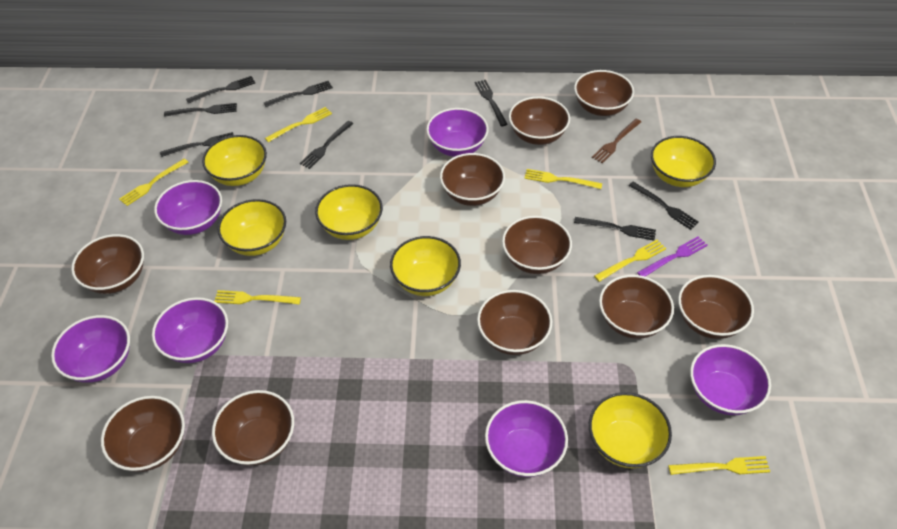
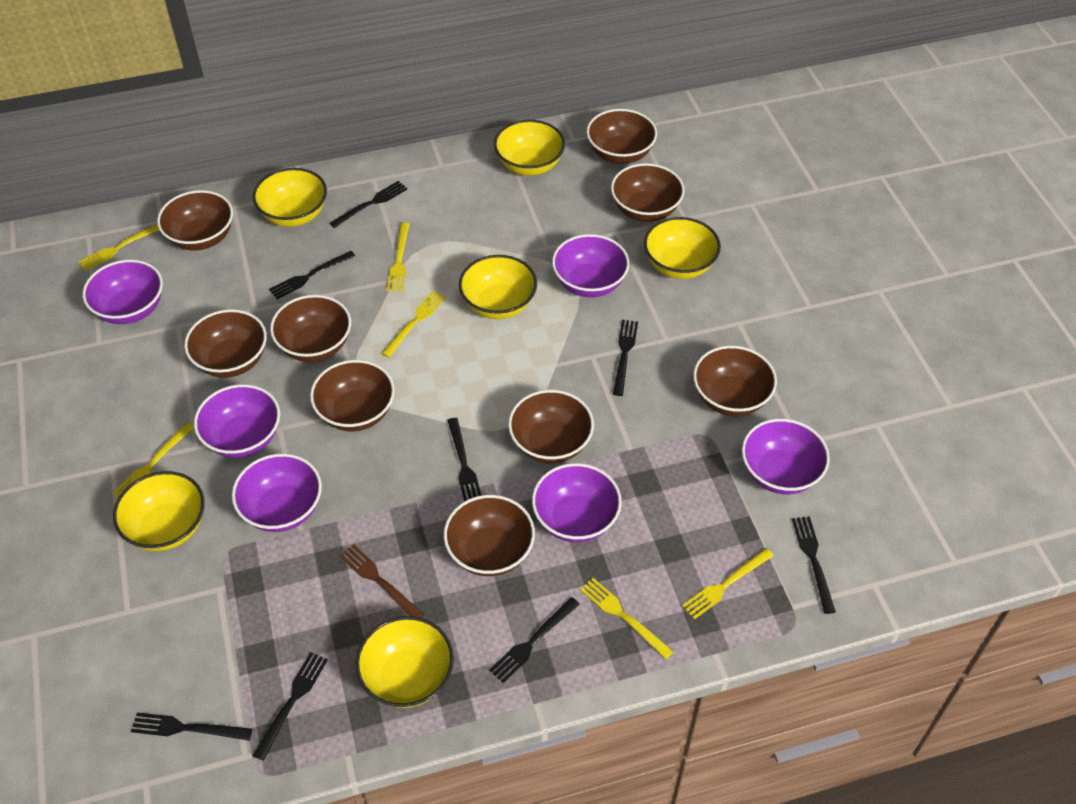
brown bowl: [71,234,144,294] [101,396,185,472] [212,390,294,466] [440,153,505,206] [477,290,552,355] [502,216,572,274] [509,97,570,145] [574,70,634,116] [599,275,674,339] [678,275,754,339] = 10 -> [157,190,233,251] [184,309,267,378] [270,295,351,362] [310,360,395,431] [443,495,535,576] [508,390,594,464] [586,109,657,164] [611,163,684,222] [693,345,777,416] = 9
purple fork: [637,236,708,277] = 1 -> none = 0

